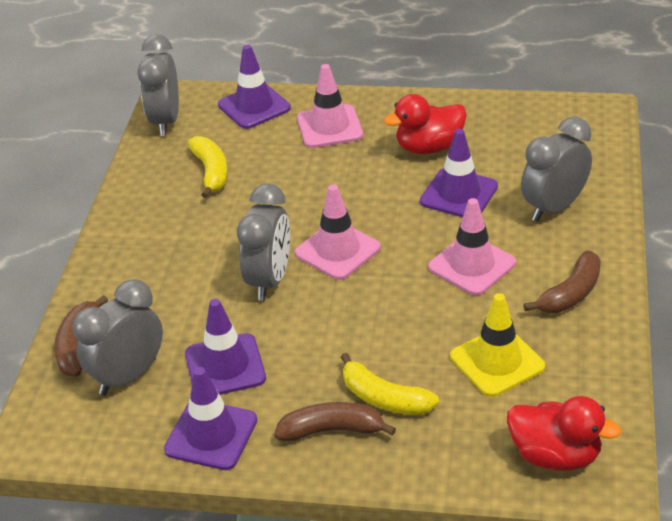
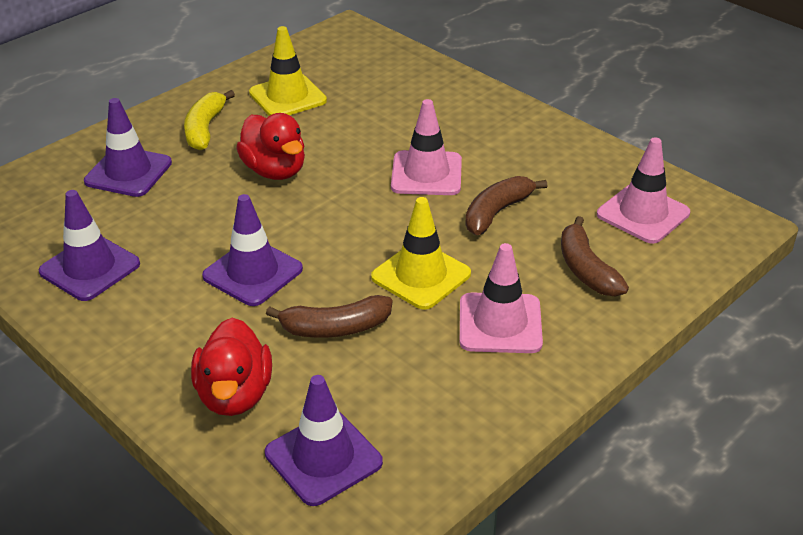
grey clock: [73,279,163,396] [138,34,179,136] [237,183,290,301] [521,117,592,222] = 4 -> none = 0
yellow banana: [188,136,228,198] [341,353,439,415] = 2 -> [184,90,235,151] = 1
yellow traffic cone: [450,293,545,397] = 1 -> [249,26,327,116] [371,197,471,310] = 2

